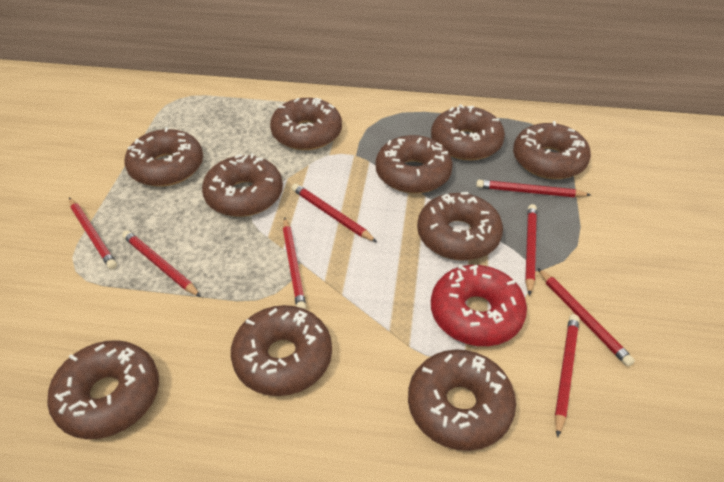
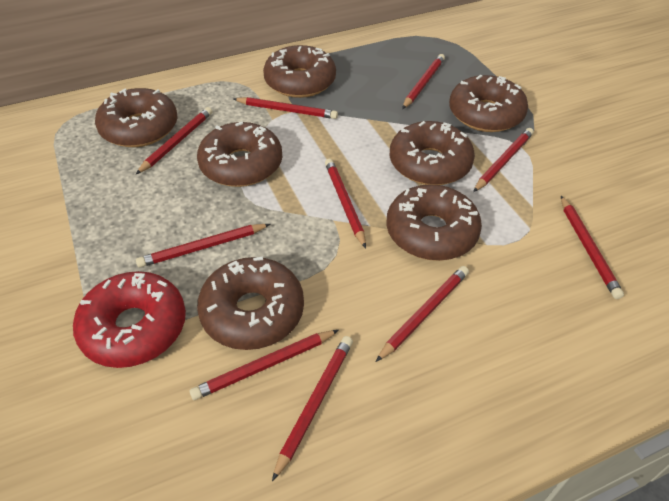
brown donut: [47,340,159,439] [125,127,203,187] [202,153,283,217] [231,305,332,396] [270,98,342,150] [375,135,453,194] [408,349,516,451] [417,192,503,261] [431,104,505,160] [513,121,591,179] = 10 -> [95,88,178,147] [197,122,282,187] [197,256,304,350] [263,45,336,98] [386,184,482,261] [390,121,475,185] [449,75,528,132] = 7
red pencil: [69,198,117,269] [122,230,201,297] [283,218,306,309] [292,183,377,242] [476,180,591,197] [525,204,537,296] [538,268,635,366] [555,314,579,438] = 8 -> [136,107,212,174] [136,224,270,268] [189,330,339,400] [234,97,338,119] [272,336,353,481] [325,159,366,248] [376,266,469,362] [402,54,445,109] [473,128,534,192] [561,196,624,299] = 10

